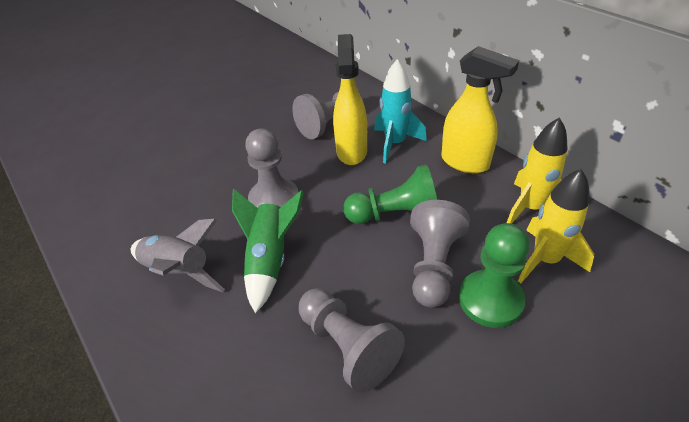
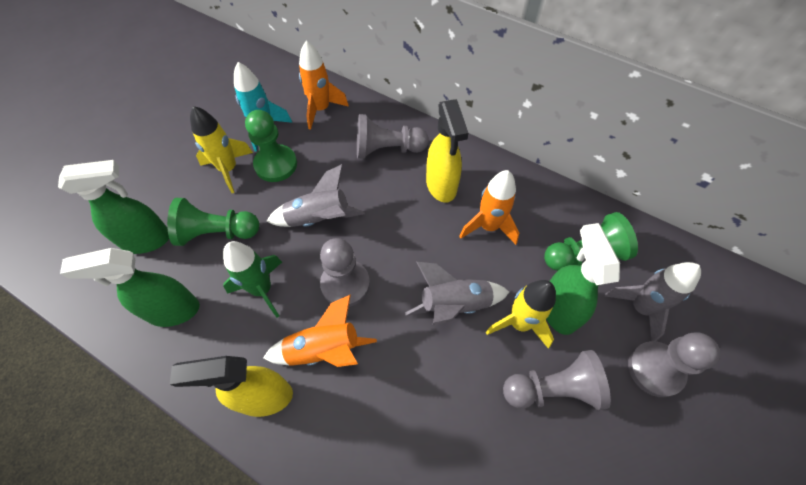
green pawn: [343,165,437,224] [459,223,529,328] = 2 -> [167,198,259,246] [245,110,297,182] [544,212,638,271] = 3
green spray bottle: none = 0 -> [58,160,169,254] [60,248,200,327] [547,223,620,335] = 3
grey rocket: [131,219,225,292] = 1 -> [266,164,365,227] [405,262,509,325] [605,262,701,341] = 3
orange rocket: none = 0 -> [263,294,377,367] [299,41,349,130] [459,170,519,245] = 3

